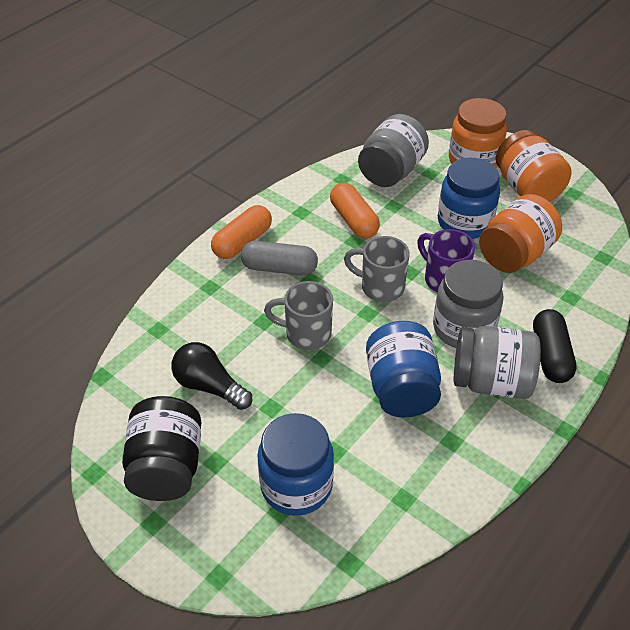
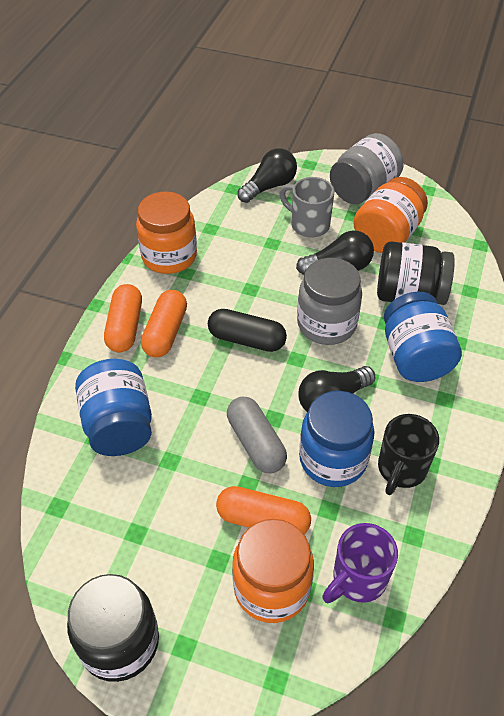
black jar: [122,396,201,501] = 1 -> [67,574,159,682] [377,242,455,305] = 2
black light bulb: [172,342,252,410] = 1 -> [237,148,297,203] [296,231,374,275] [298,366,376,412] = 3
black mug: none = 0 -> [378,414,439,495] = 1
grey jar: [358,114,429,187] [433,260,503,348] [454,326,541,399] = 3 -> [297,258,362,345] [330,133,404,204] = 2
grey mug: [264,281,333,350] [344,236,410,302] = 2 -> [279,177,334,238] = 1
orange capsule: [211,205,272,259] [330,183,380,239] = 2 -> [104,284,142,352] [141,290,187,358] [216,486,311,534] = 3

